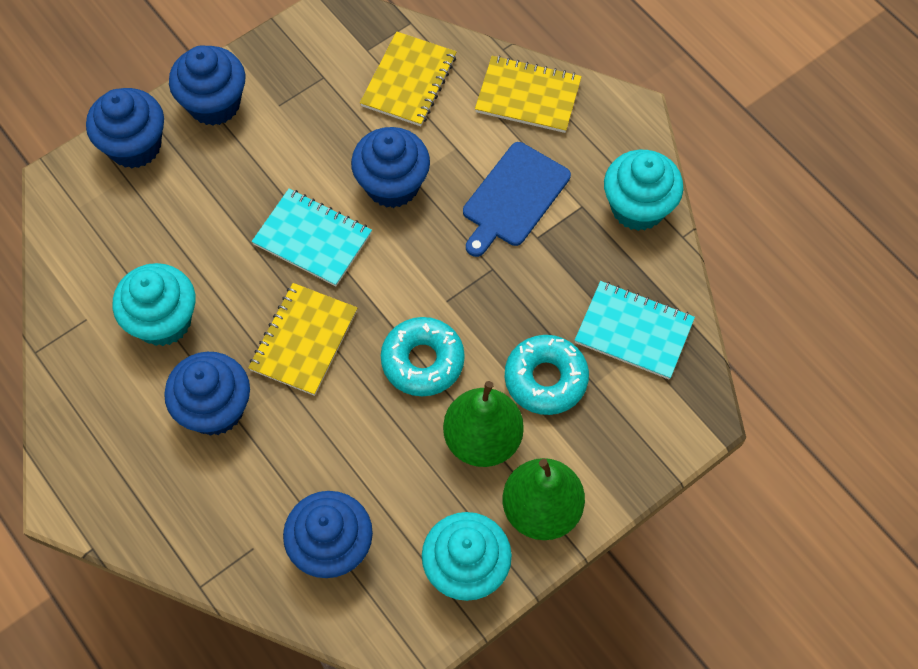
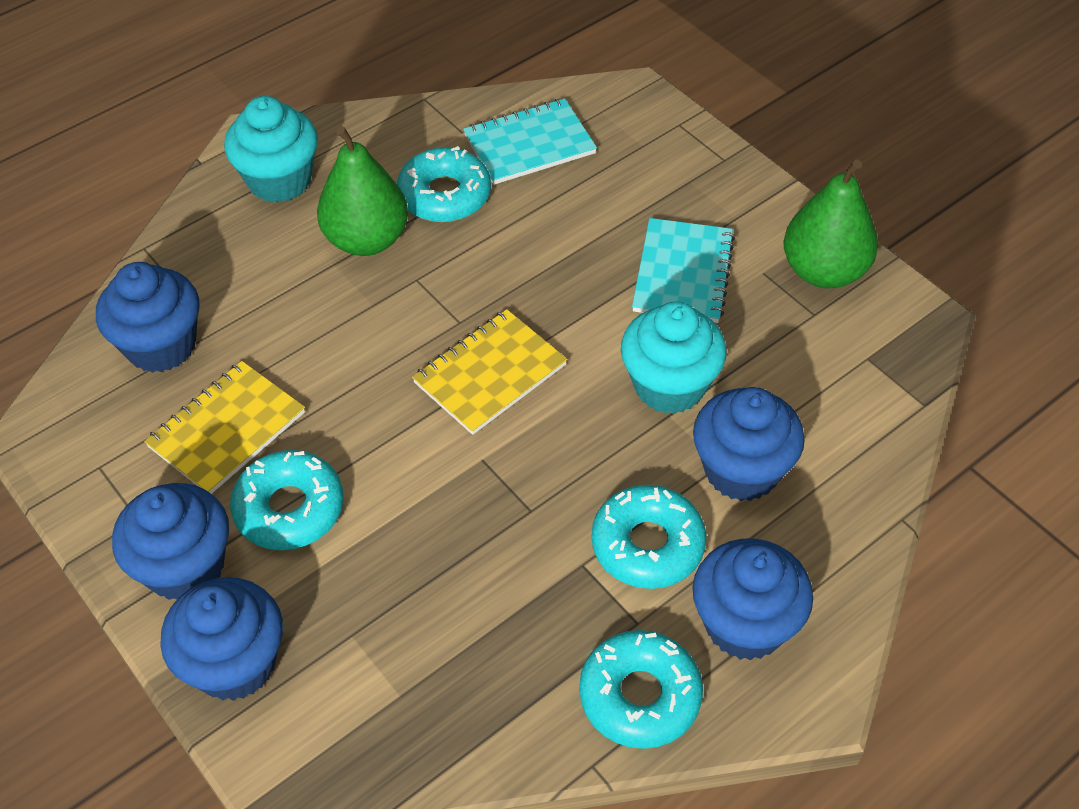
blue cutting board: [463,142,571,257] = 1 -> none = 0
turquoise cupcake: [113,263,196,346] [422,512,512,601] [604,150,683,231] = 3 -> [224,96,318,203] [621,302,727,414] = 2
turquoise donut: [381,317,465,396] [505,335,589,415] = 2 -> [230,450,343,550] [397,146,491,222] [579,630,703,749] [591,485,706,589] = 4
yellow notebook: [248,283,357,396] [360,31,456,126] [475,56,582,133] = 3 -> [144,361,305,494] [412,309,567,435] = 2

